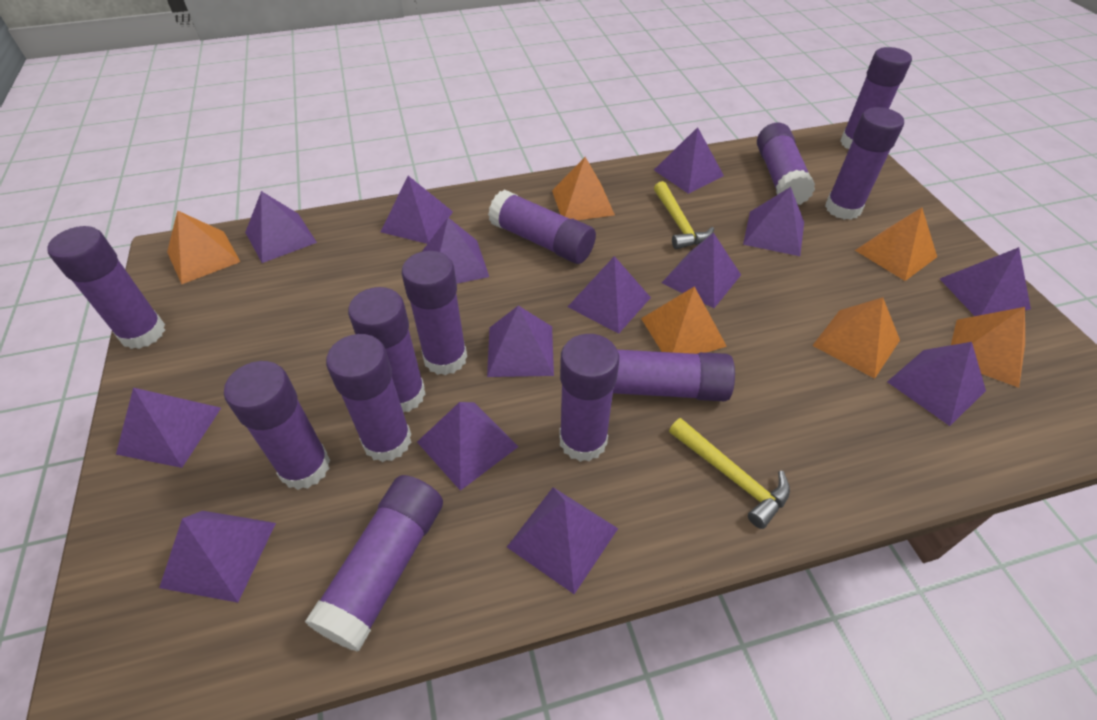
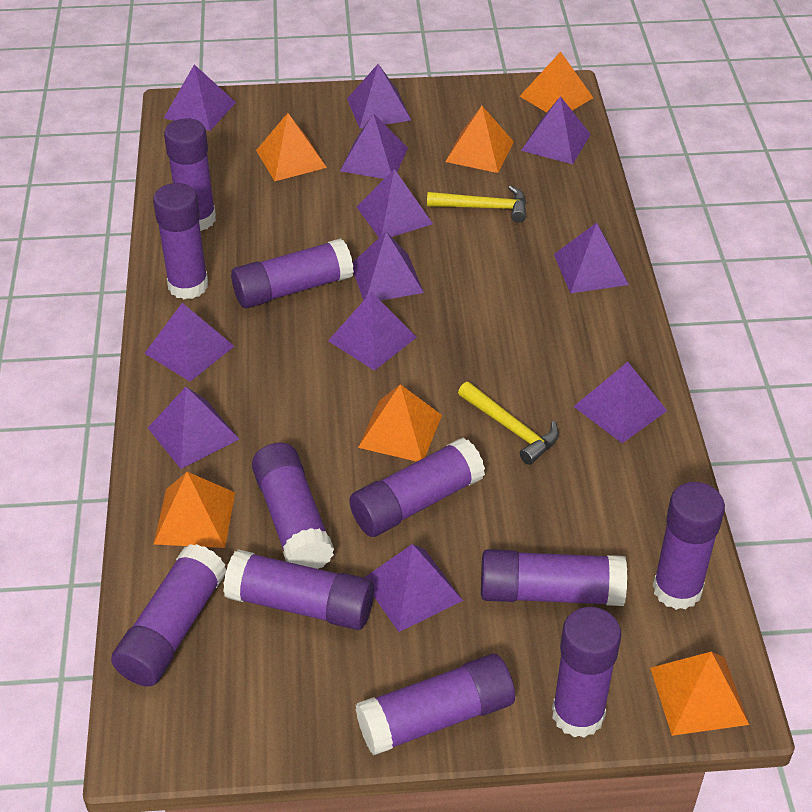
purple glue stick: [47,226,165,349] [224,361,330,490] [305,475,443,651] [326,334,411,462] [348,287,425,412] [402,251,467,375] [488,190,596,264] [559,334,619,462] [613,350,735,401] [757,123,815,205] [825,107,904,220] [840,47,912,149] = 12 -> [111,544,226,687] [153,183,208,299] [164,118,216,231] [223,549,374,630] [231,238,354,308] [252,442,334,569] [349,437,485,537] [356,654,515,756] [481,549,627,606] [552,607,622,738] [653,482,725,610] = 11
purple pyramid: [116,388,221,468] [159,511,276,603] [245,191,317,263] [381,176,453,244] [417,402,519,491] [422,218,489,284] [487,306,554,377] [507,487,618,594] [568,256,651,334] [654,127,724,194] [662,232,741,308] [743,187,804,256] [887,342,986,426] [940,247,1031,316] = 14 -> [144,303,234,382] [148,387,239,469] [164,65,236,131] [328,292,417,371] [340,113,408,179] [347,64,411,129] [352,232,424,301] [357,169,433,237] [364,544,463,632] [521,96,591,164] [554,223,629,293] [573,362,667,443] = 12

